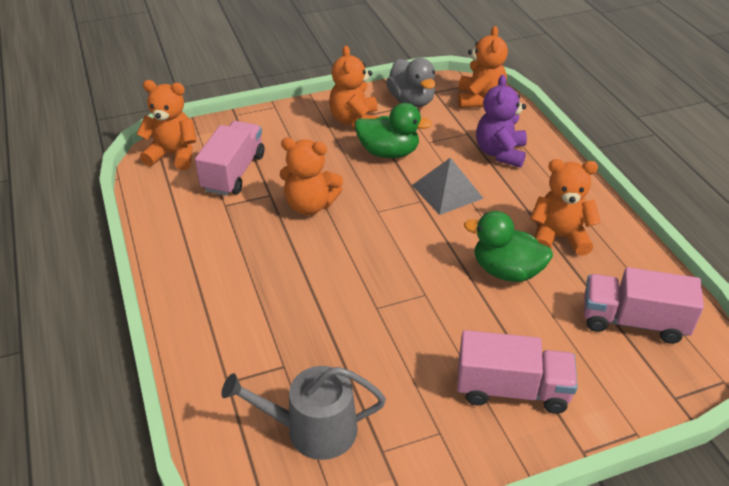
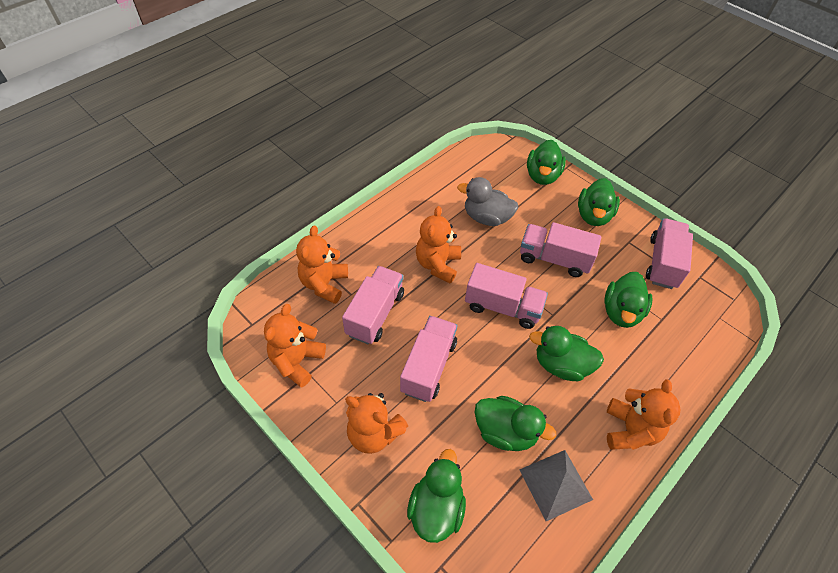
green duck: [355,103,432,158] [464,211,553,282] = 2 -> [407,449,466,543] [474,396,556,451] [527,140,566,185] [529,326,604,381] [578,178,620,226] [604,272,653,328] = 6
grey watering can: [221,366,386,460] = 1 -> none = 0
pink truck: [195,121,264,196] [457,330,578,414] [584,267,704,344] = 3 -> [342,266,404,344] [400,316,457,402] [465,263,548,329] [520,222,601,277] [646,218,693,289] = 5
purple teddy bear: [476,75,527,167] = 1 -> none = 0

